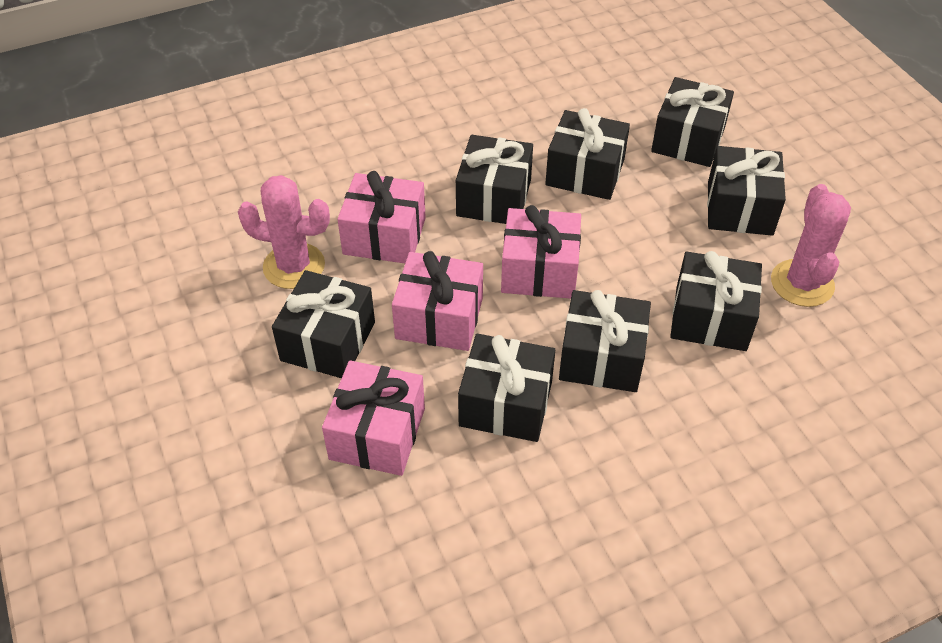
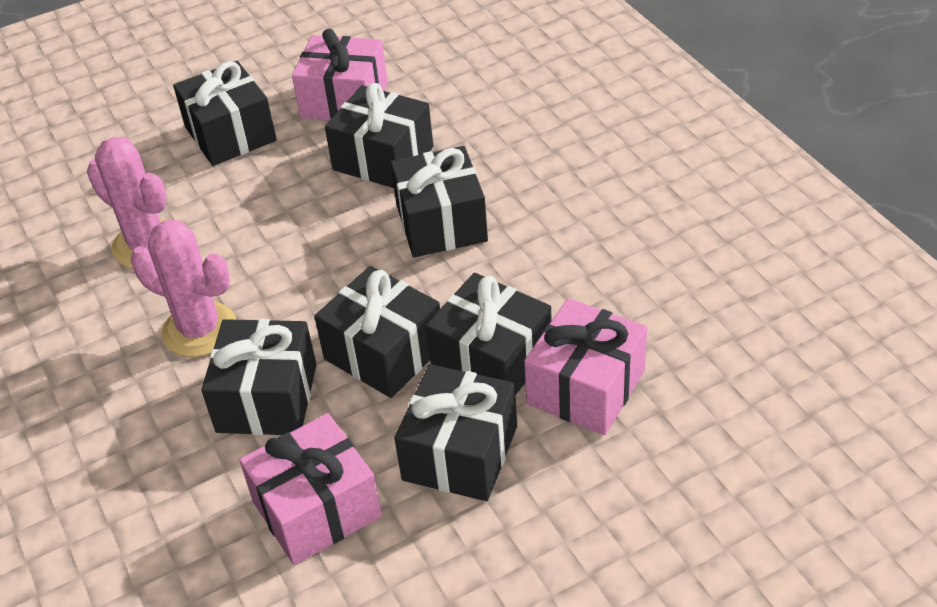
black gift: [272,270,375,378] [456,135,533,224] [458,334,555,442] [545,108,630,200] [559,290,651,392] [651,77,734,167] [670,251,762,351] [707,146,786,236] = 8 -> [173,61,277,166] [201,319,317,435] [314,266,440,398] [325,83,433,188] [390,146,488,257] [394,364,517,501] [426,273,552,395] = 7
pink gift: [322,360,425,476] [337,171,426,263] [392,251,483,351] [501,205,581,299] = 4 -> [239,413,382,565] [292,29,388,121] [524,298,647,435] = 3

